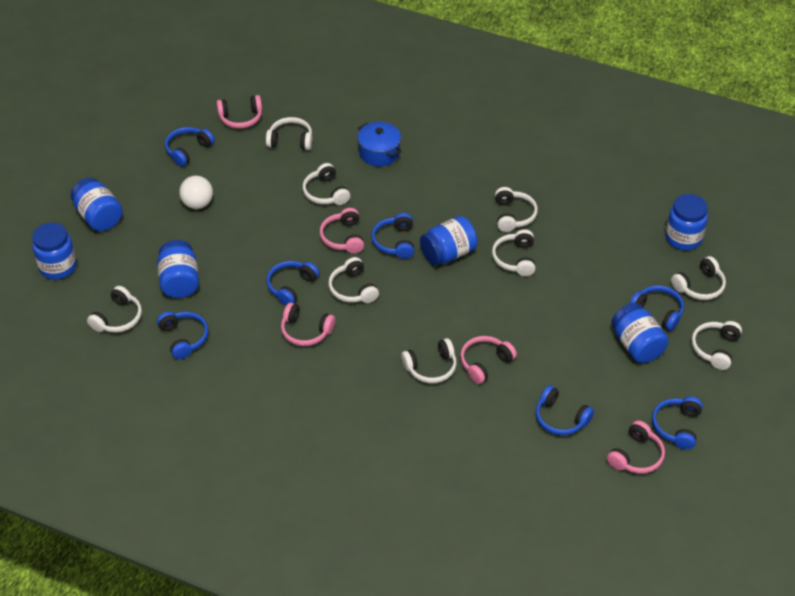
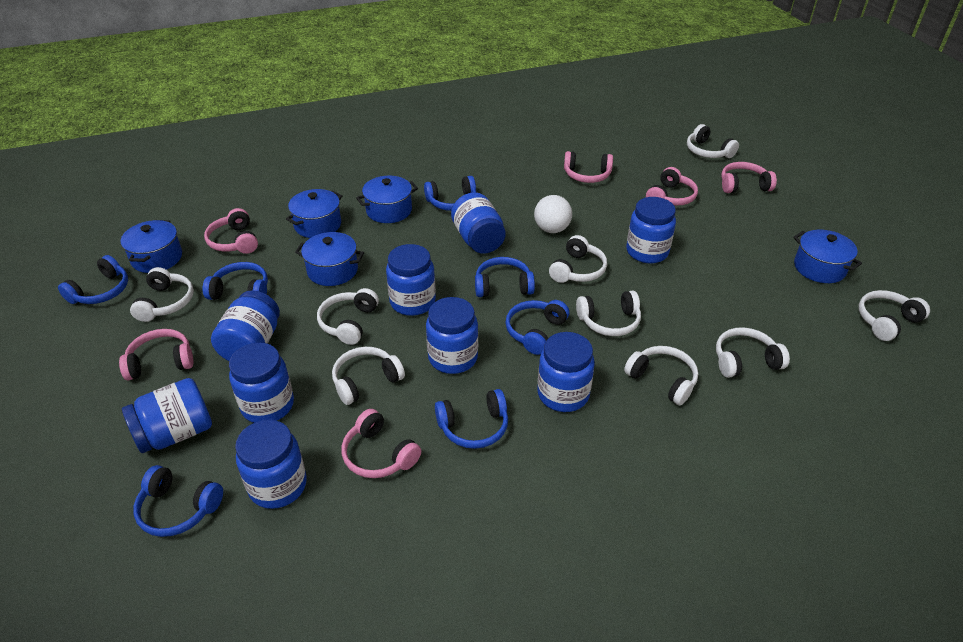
blue jar: [32,223,77,280] [71,178,123,231] [157,240,199,298] [420,216,478,266] [612,303,669,363] [665,194,708,250] = 6 -> [122,378,212,453] [211,290,280,361] [229,343,294,423] [235,420,307,509] [386,244,436,316] [426,297,478,374] [451,192,506,254] [537,332,595,412] [626,197,676,263] = 9
blue pot: [358,122,401,166] = 1 -> [120,220,182,273] [286,189,342,238] [295,232,364,286] [356,176,418,223] [793,230,862,283] = 5
pink headphones: [216,95,262,128] [281,303,335,346] [320,208,364,253] [460,336,517,384] [607,420,665,474] = 5 -> [119,329,193,380] [204,208,258,254] [342,409,421,478] [564,151,613,183] [646,167,698,206] [721,162,777,193] = 6

